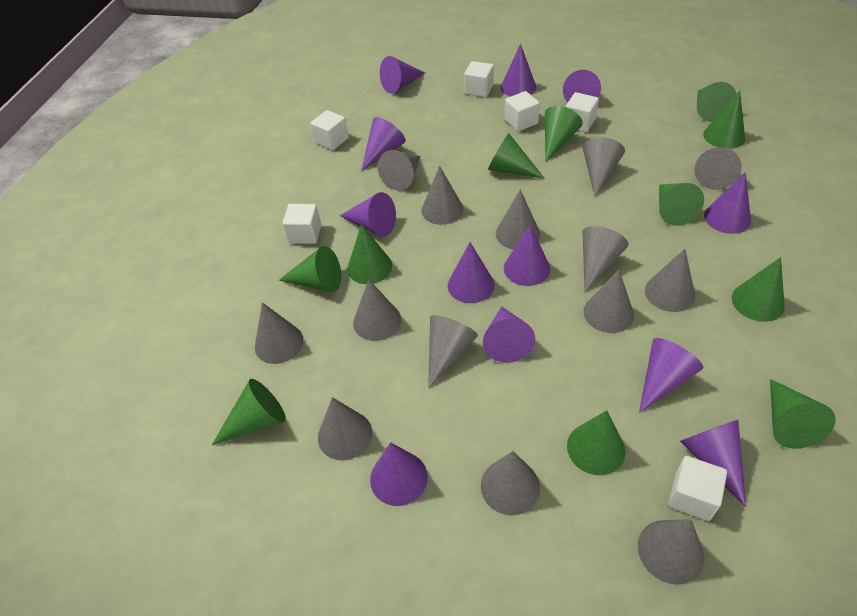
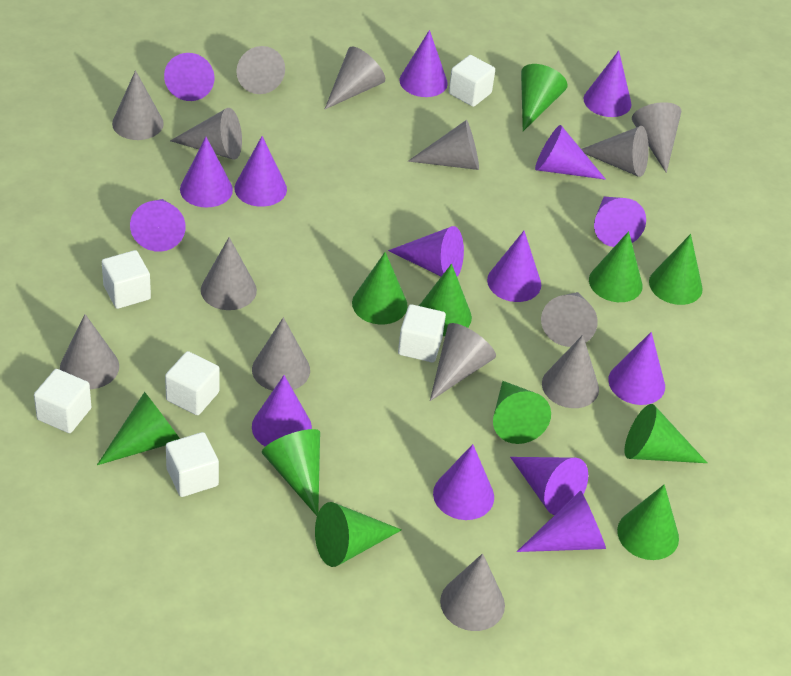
purple cone: [340,192,396,237] [361,117,406,171] [370,442,428,506] [380,56,425,93] [448,242,494,303] [483,306,535,363] [501,44,536,97] [504,225,550,286] [563,70,601,102] [639,338,703,413] [680,420,746,507] [704,172,751,234] = 12 -> [130,199,186,252] [164,53,214,101] [180,137,233,208] [235,136,287,207] [252,375,312,446] [388,226,464,277] [400,30,448,97] [433,444,494,520] [487,231,541,302] [510,457,588,515] [517,490,606,552] [535,125,606,180] [583,50,632,117] [594,197,646,247] [608,332,665,405] = 15

